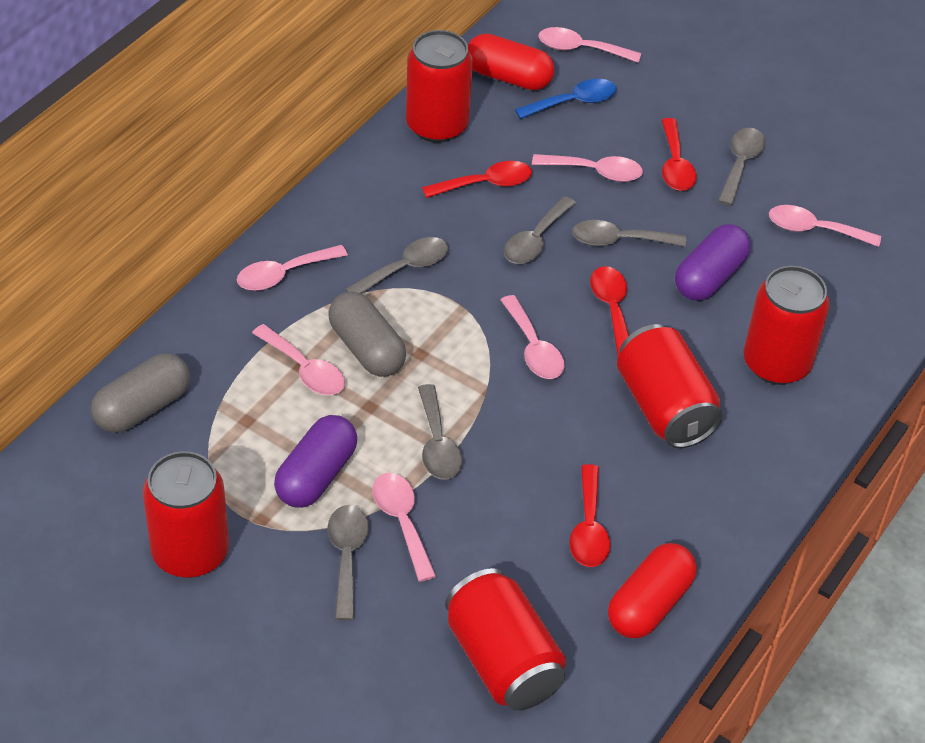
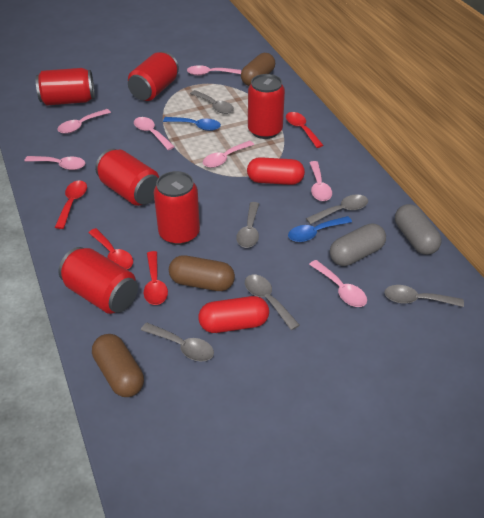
blue spoon: [515,79,617,119] = 1 -> [163,117,221,131] [288,216,352,242] = 2
brown capsule: none = 0 -> [92,334,144,397] [169,255,235,291] [241,53,275,86] = 3
purple capsule: [274,415,357,508] [675,224,751,301] = 2 -> none = 0
red can: [143,451,229,578] [406,30,473,143] [445,568,566,711] [617,324,722,448] [744,266,830,385] = 5 -> [36,68,95,105] [59,247,138,314] [95,149,159,206] [128,51,179,101] [154,171,200,245] [248,74,285,139] = 6

